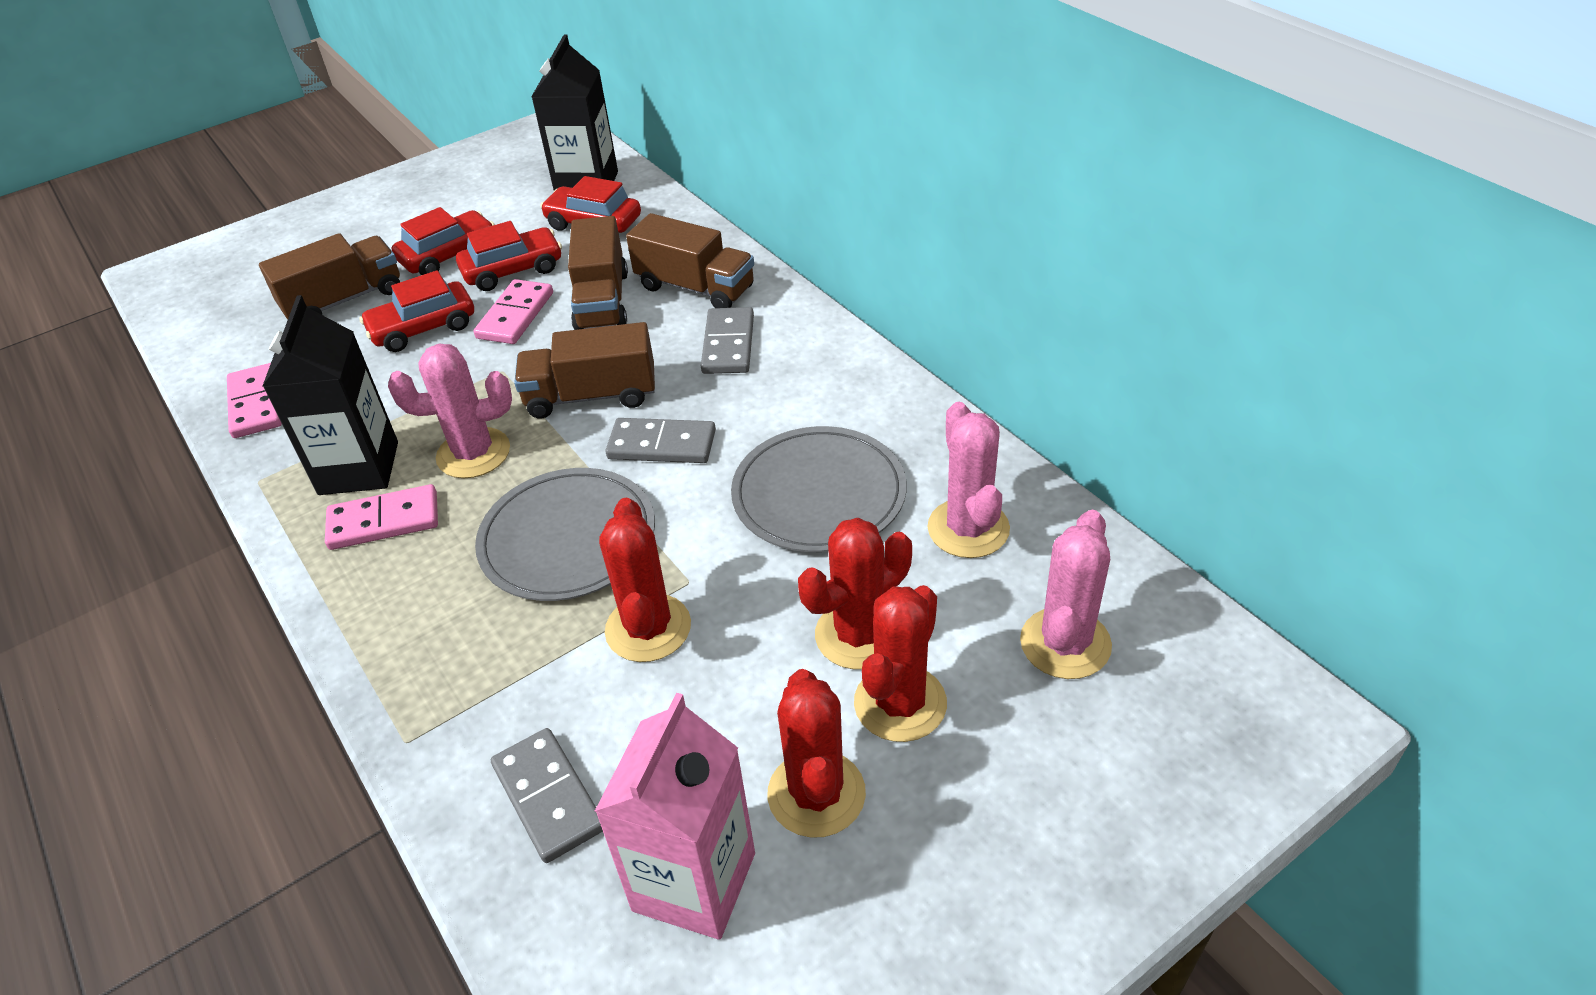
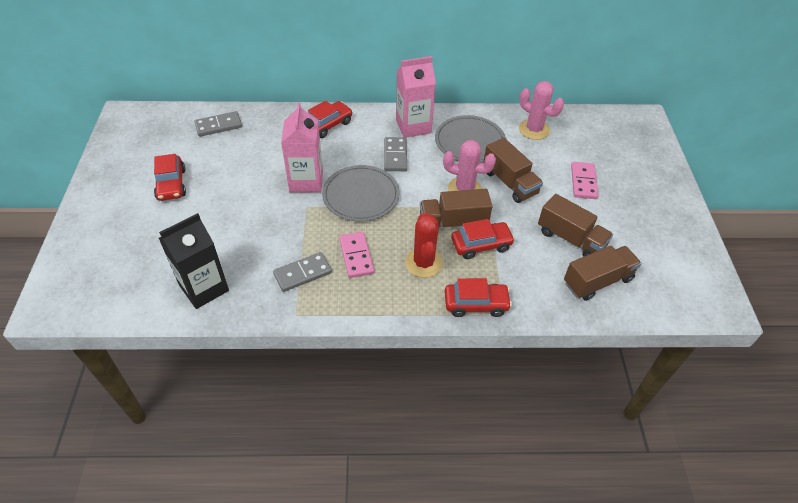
black carton: [263,295,398,495] [531,34,618,190] = 2 -> [159,213,229,309] = 1
pink cactus: [388,344,512,478] [927,402,1010,558] [1020,510,1112,679] = 3 -> [443,140,496,191] [519,81,564,140] = 2
pink carton: [595,693,755,940] = 1 -> [281,102,323,192] [396,56,436,138] = 2
pink domino: [227,363,282,438] [325,484,438,550] [473,279,553,344] = 3 -> [339,232,374,278] [571,162,598,199] = 2
red cactus: [599,498,691,662] [768,669,866,838] [798,518,912,670] [854,585,947,742] = 4 -> [405,213,443,278] = 1

